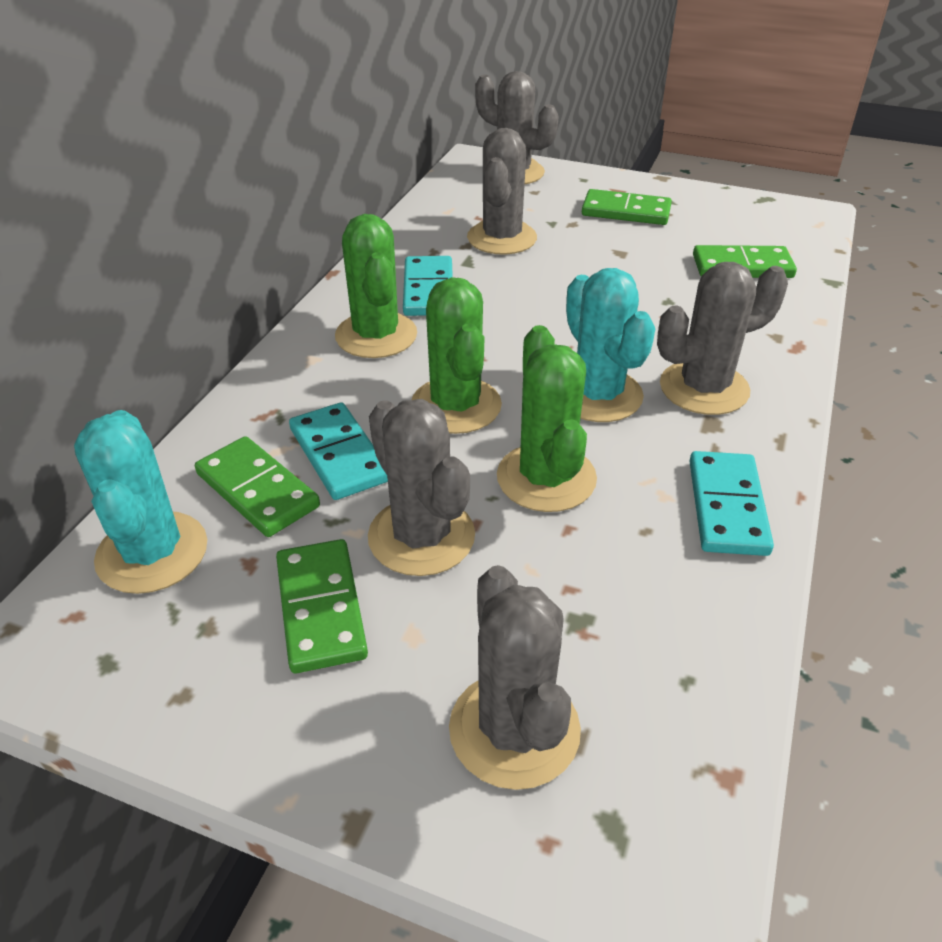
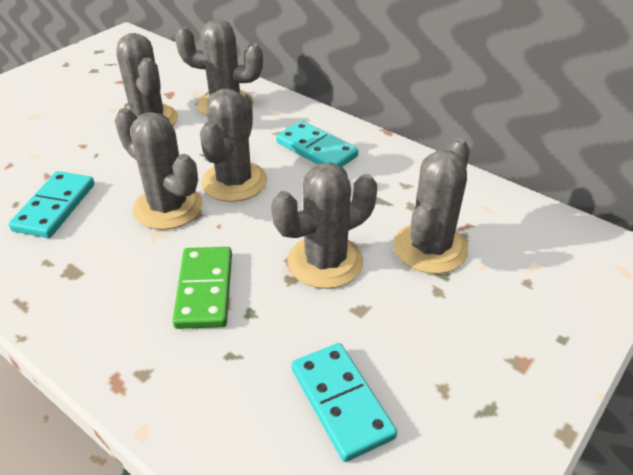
green cactus: [335,214,417,358] [412,277,502,434] [497,325,597,512] = 3 -> none = 0
green domino: [195,436,320,537] [276,539,368,673] [582,189,672,225] [693,245,797,278] = 4 -> [172,247,232,329] = 1
grey cactus: [368,399,475,576] [449,565,581,790] [467,128,537,255] [475,71,559,184] [657,262,788,415] = 5 -> [115,108,203,230] [116,33,178,126] [175,19,263,116] [200,88,267,202] [271,162,377,289] [394,138,470,274] = 6
turquoise cactus: [74,410,207,594] [566,268,655,422] = 2 -> none = 0

